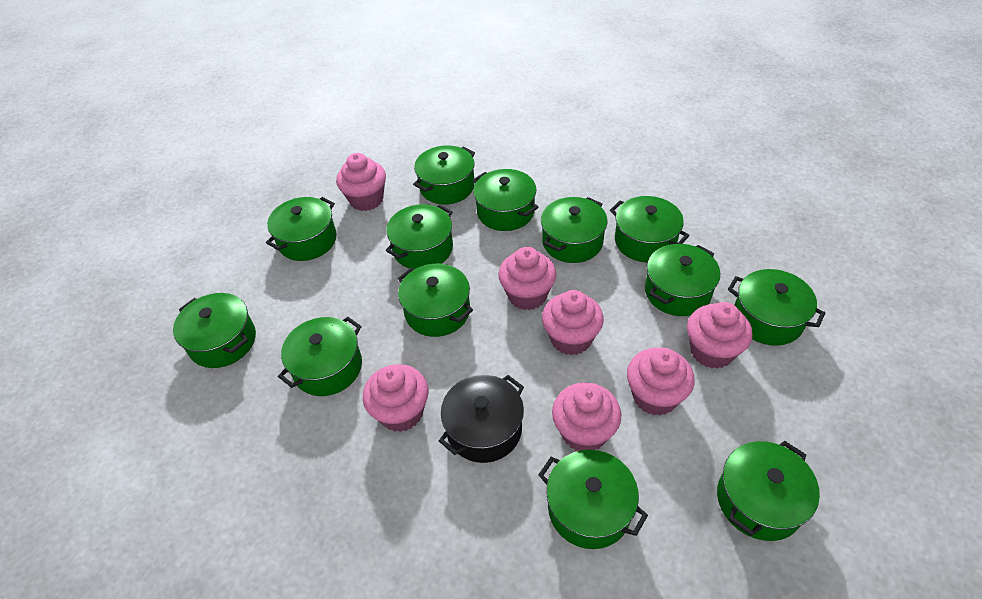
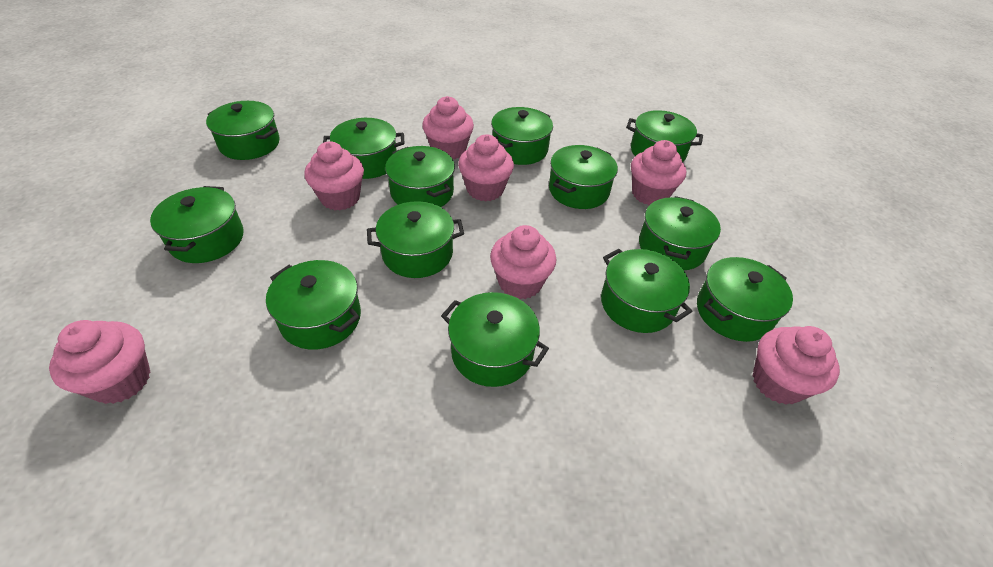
black pot: [439,375,524,463] = 1 -> none = 0

